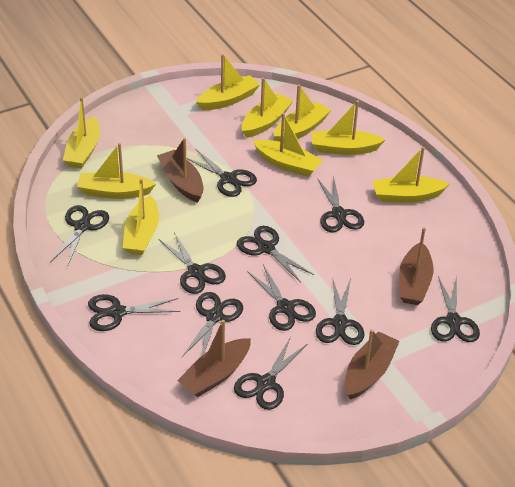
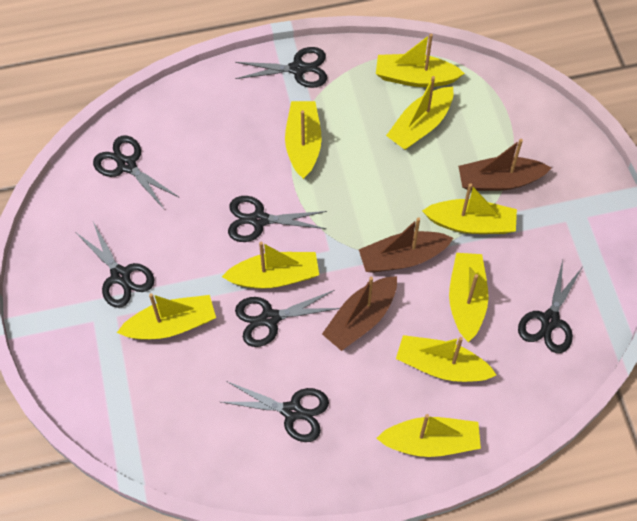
black scissors: [50,205,109,267] [88,294,180,331] [159,232,226,294] [182,292,243,357] [186,149,257,197] [234,337,307,410] [237,226,314,283] [247,265,316,331] [316,277,365,345] [317,175,364,232] [431,276,480,342] = 11 -> [75,222,155,308] [93,135,180,210] [221,381,329,442] [228,196,327,242] [235,47,327,88] [235,290,340,347] [518,260,582,353] = 7
brown boat: [157,138,203,203] [177,320,251,397] [345,329,400,400] [399,227,433,305] = 4 -> [322,276,397,351] [359,217,453,273] [458,139,551,191] = 3

